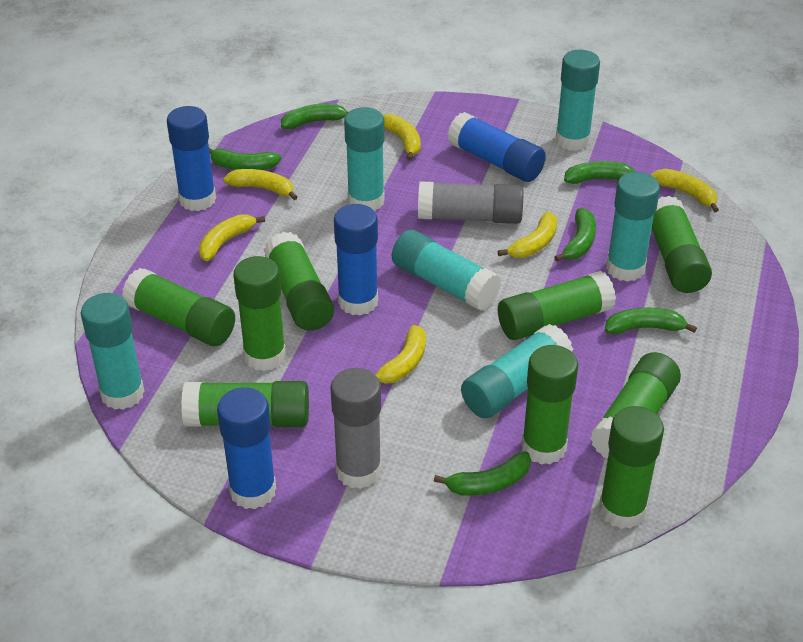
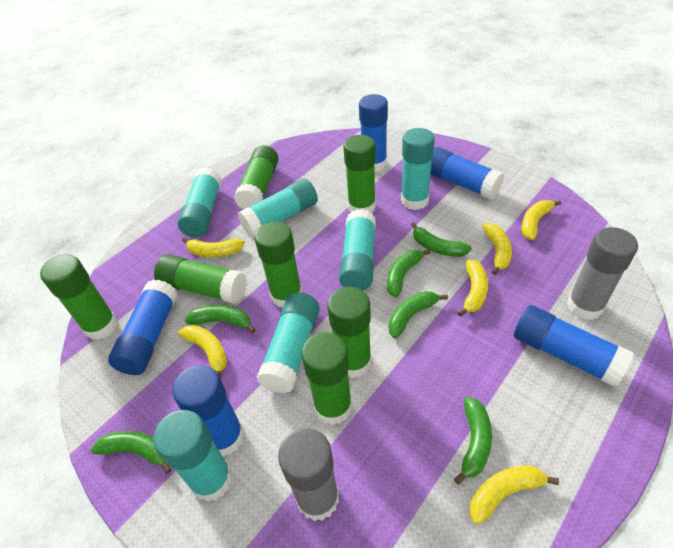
blue glue stick: [167,106,216,211] [217,387,276,509] [334,204,378,316] [447,112,546,182] = 4 -> [108,280,178,375] [172,365,244,456] [359,94,388,172] [430,147,504,199] [514,305,634,387] = 5
green glue stick: [122,268,235,346] [181,381,309,427] [233,256,286,371] [264,232,334,331] [498,271,616,340] [522,345,578,465] [590,352,681,458] [599,406,664,529] [652,196,712,293] = 9 -> [40,254,117,340] [154,254,247,304] [234,145,279,209] [254,221,302,308] [301,332,352,425] [327,287,372,378] [343,135,376,213] = 7

